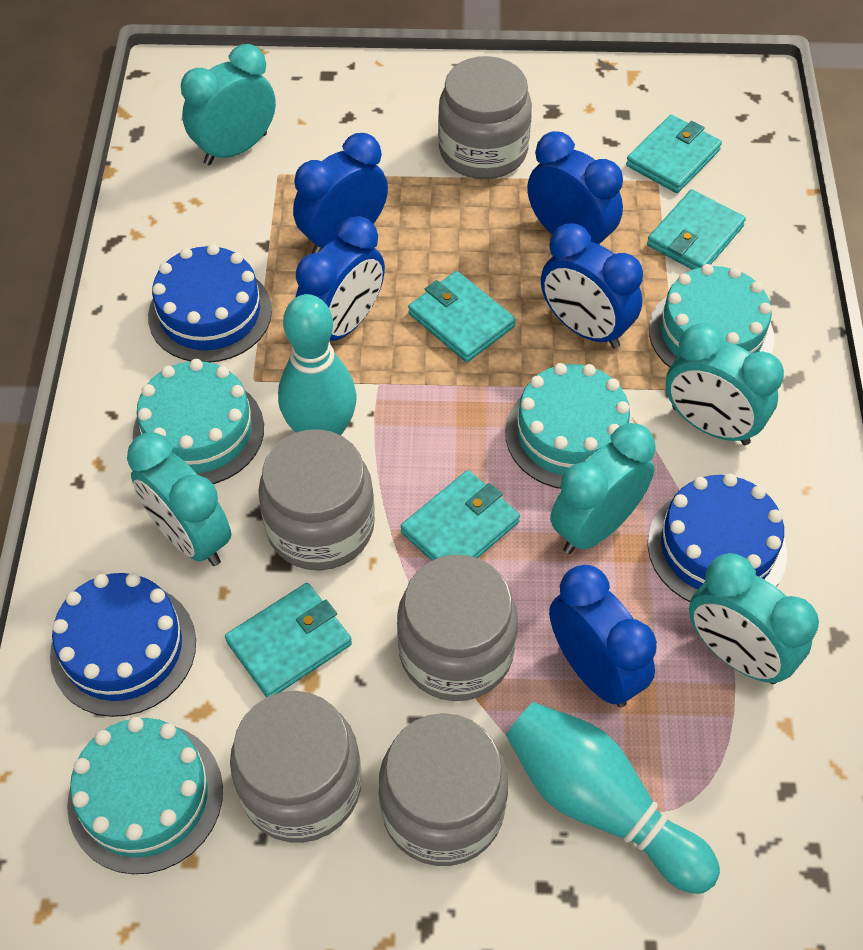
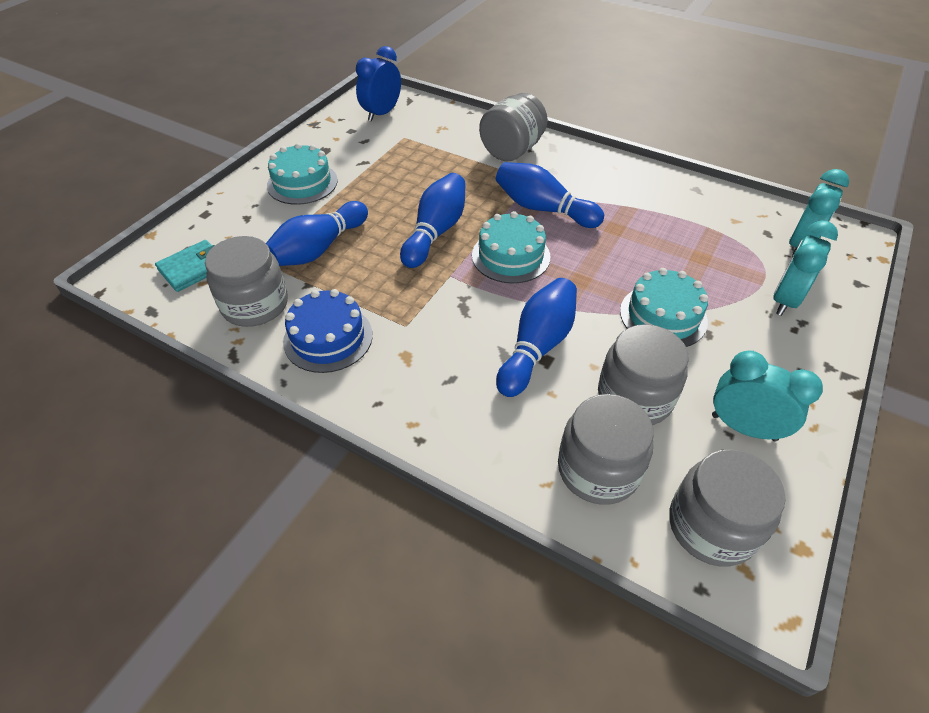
blue bowling pin: none = 0 -> [266,201,368,266] [400,173,466,268] [496,162,604,228] [496,278,577,397] = 4
blue cake: [50,573,196,717] [148,244,272,362] [648,473,787,602] = 3 -> [283,289,373,373] = 1
blue clock: [293,133,388,254] [295,216,385,341] [527,131,623,245] [541,223,643,349] [549,565,657,707] = 5 -> [356,46,401,122] = 1
turquoise bowling pin: [278,294,357,435] [506,702,720,894] = 2 -> none = 0
turquoise cake: [67,717,223,874] [133,359,264,484] [505,363,634,489] [649,264,774,368] = 4 -> [267,143,338,205] [472,211,550,284] [620,268,708,347] = 3
turquoise clock: [127,433,231,566] [181,44,276,165] [550,423,655,554] [666,323,784,445] [689,553,819,684] = 5 -> [712,350,823,441] [773,220,838,316] [789,169,849,257] = 3
turquoise wallet: [225,583,352,697] [401,470,520,561] [408,271,516,362] [626,115,722,193] [647,190,746,270] = 5 -> [155,240,215,292] = 1

